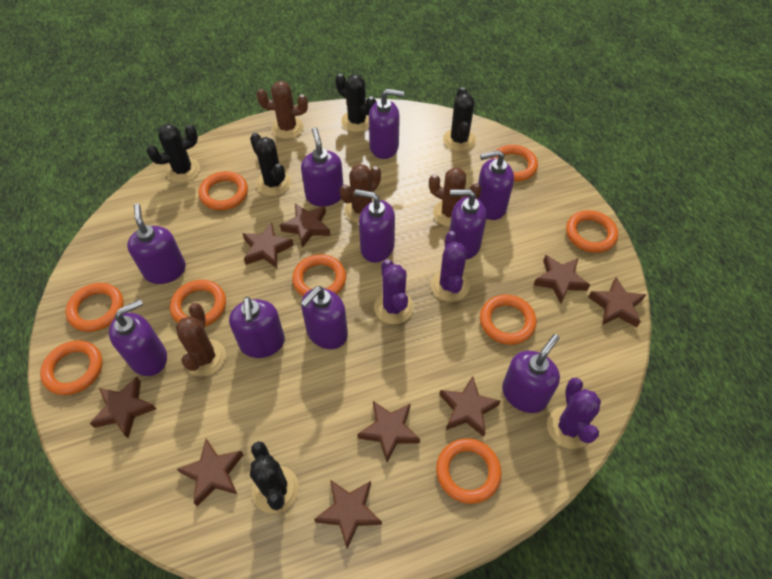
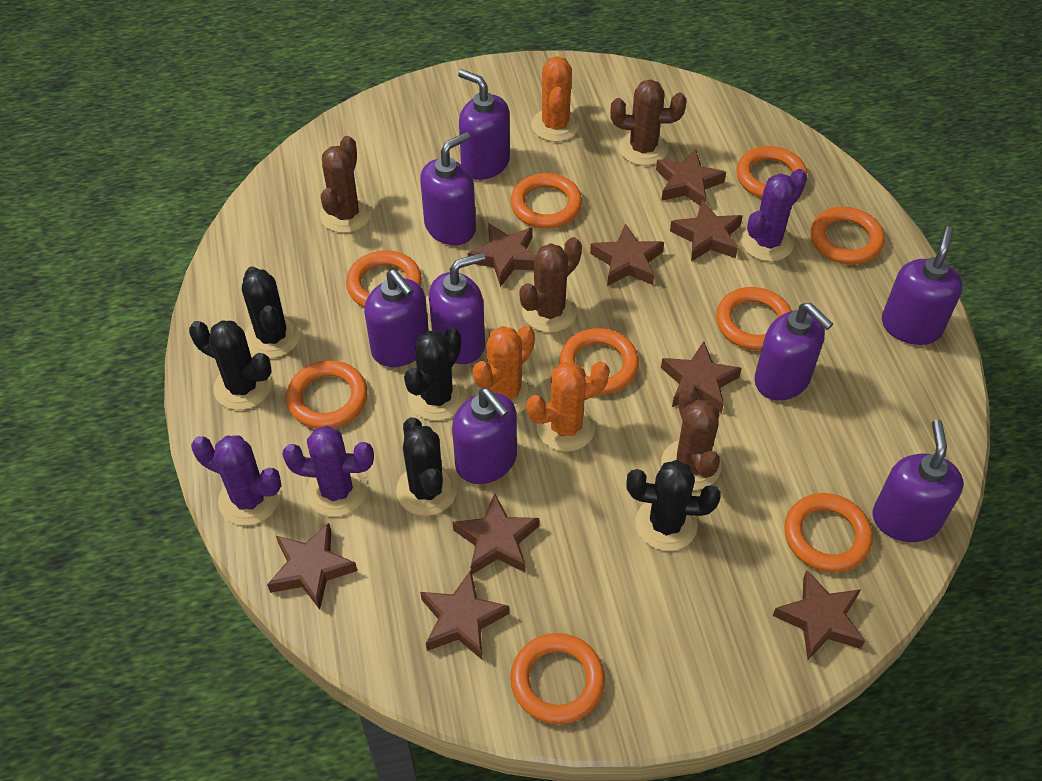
orange cactus: none = 0 -> [473,326,535,414] [526,362,610,452] [531,56,580,142] = 3
purple soap dispenser: [109,299,167,376] [127,203,186,284] [229,297,285,358] [300,286,348,349] [301,127,343,207] [354,189,395,263] [369,89,404,159] [449,189,487,260] [478,150,514,220] [502,334,560,413] = 10 -> [364,269,429,367] [420,132,476,245] [429,252,485,364] [452,388,517,484] [458,69,510,180] [754,303,833,400] [872,420,963,542] [882,226,963,345] = 8

